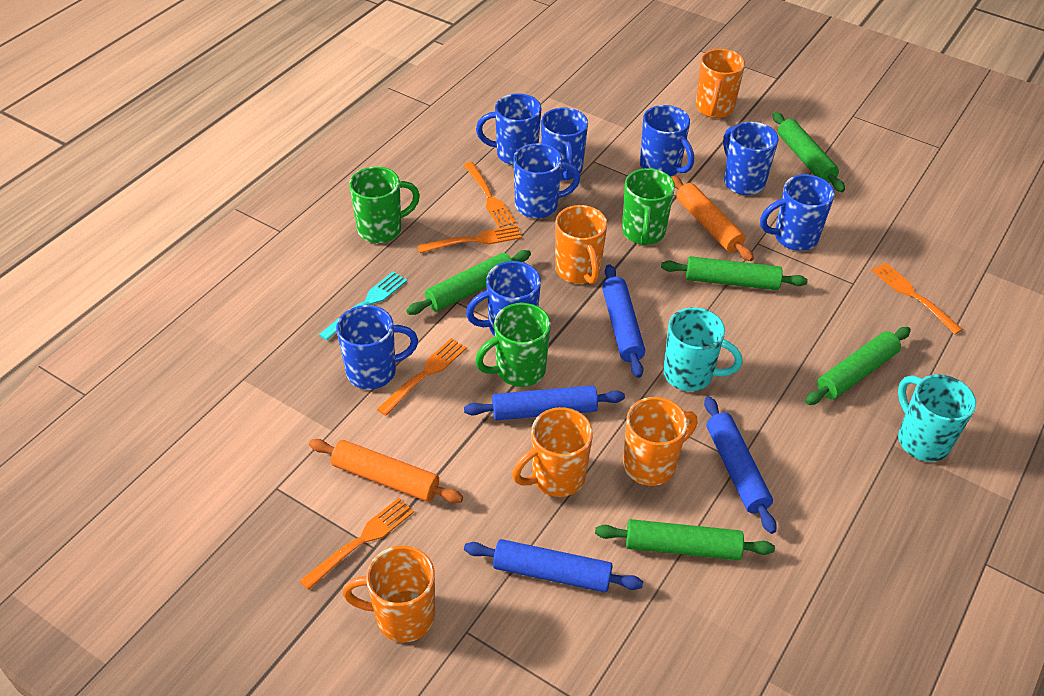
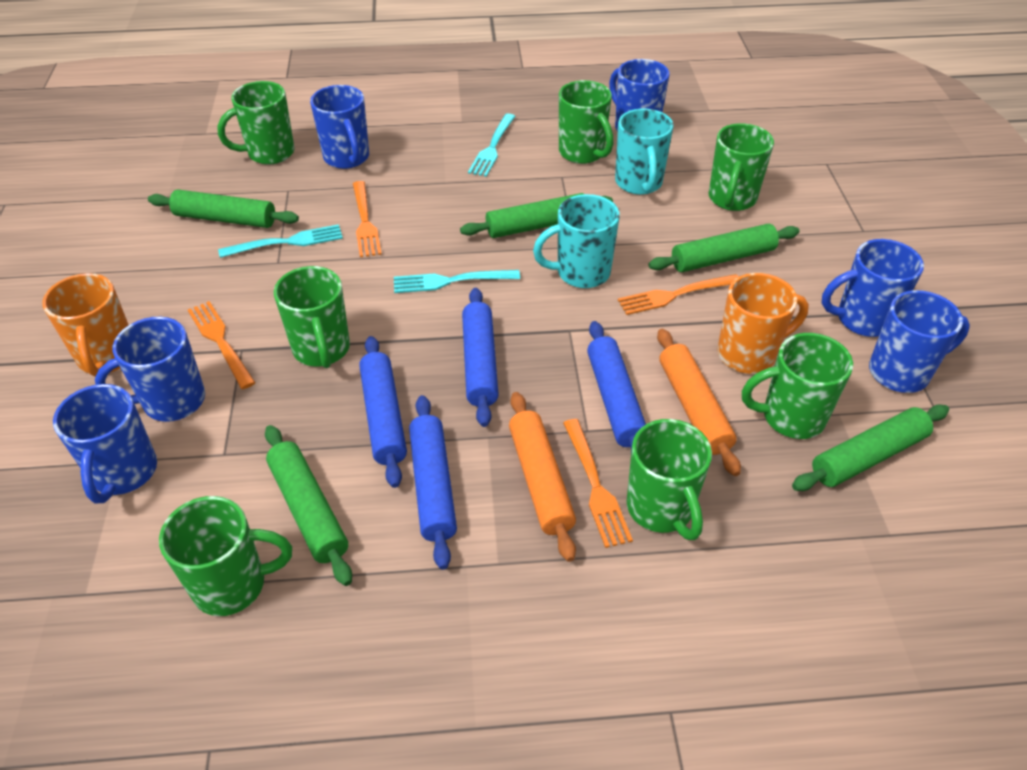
blue mug: [336,305,418,390] [466,261,541,336] [476,93,542,165] [513,143,580,218] [541,108,588,181] [640,105,694,176] [723,122,779,195] [760,174,835,251] = 8 -> [53,384,157,503] [95,317,205,422] [310,85,369,169] [609,59,670,131] [822,239,924,337] [869,290,970,393] = 6
green mug: [349,166,420,243] [475,303,551,387] [622,168,675,246] = 3 -> [159,496,292,616] [217,81,294,165] [274,266,350,368] [559,80,613,164] [626,419,712,540] [708,123,774,211] [742,333,853,439] = 7
orange fork: [300,498,414,590] [377,338,467,416] [417,225,522,253] [464,162,516,228] [872,262,963,334] = 5 -> [188,301,256,389] [353,181,382,257] [563,419,633,548] [618,274,739,315] = 4
orange mug: [342,546,435,642] [512,407,593,497] [556,205,607,284] [623,397,697,486] [696,49,745,118] = 5 -> [42,273,128,377] [717,273,809,374] = 2
turquoise fork: [319,272,407,340] = 1 -> [218,224,343,258] [394,270,520,293] [468,113,516,177] = 3

